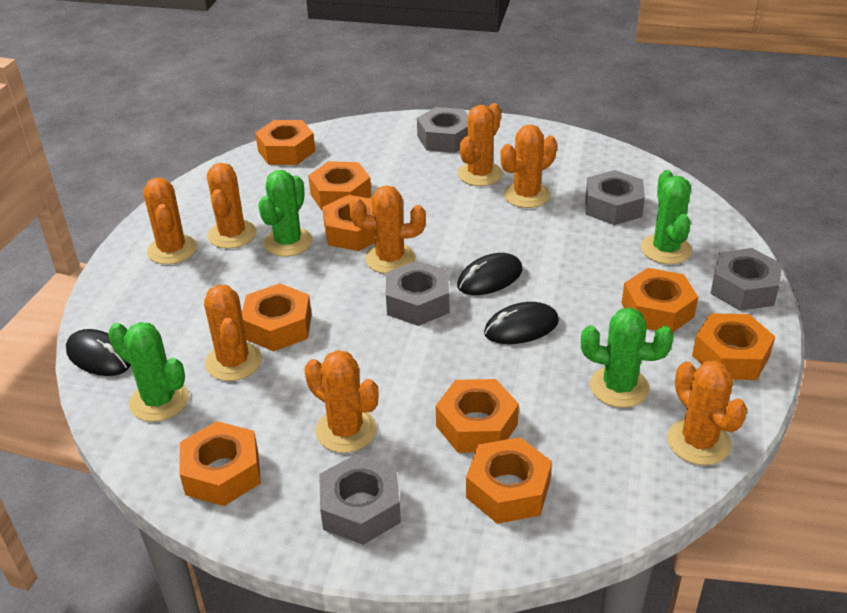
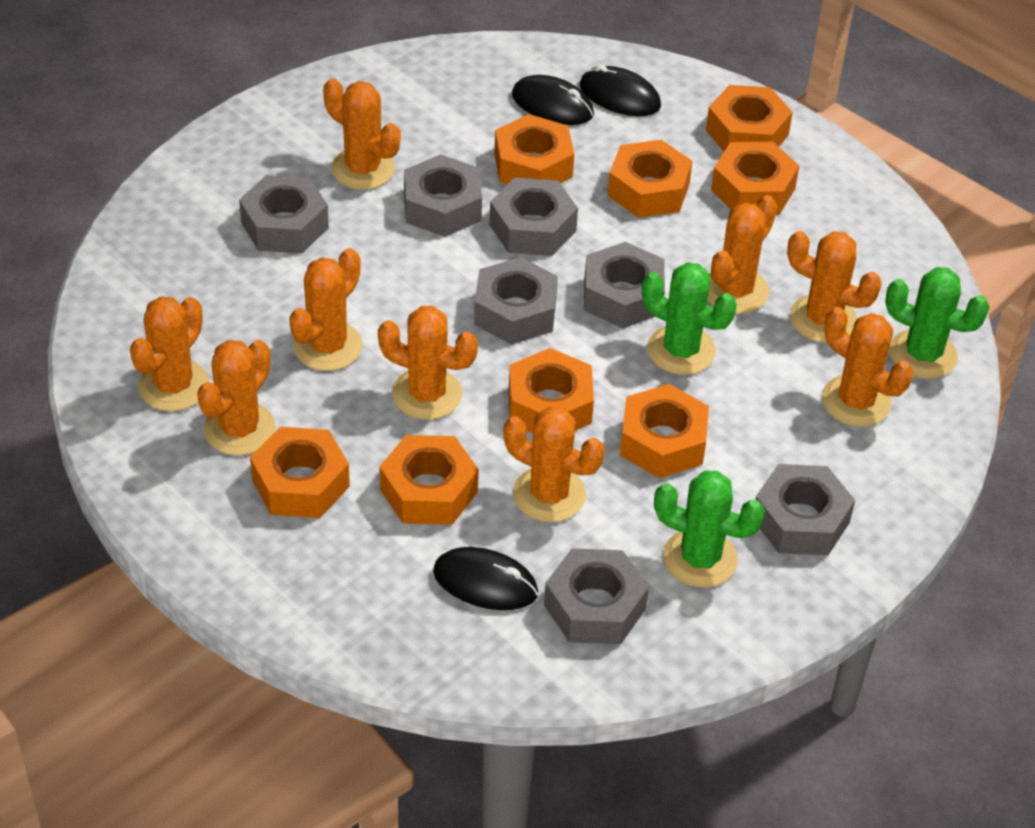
green cactus: [108,322,189,422] [258,170,313,257] [581,308,674,408] [641,170,692,264] = 4 -> [642,262,737,375] [654,471,765,587] [885,267,990,379] = 3
grey nut: [319,454,401,545] [386,260,449,326] [417,107,468,153] [586,170,645,225] [710,248,782,311] = 5 -> [239,175,329,253] [404,154,482,237] [474,257,558,345] [489,178,578,256] [544,548,649,644] [584,242,665,329] [755,464,855,555] = 7
orange cactus: [143,178,197,264] [204,285,262,381] [207,163,256,249] [304,350,379,453] [349,185,426,274] [458,103,503,186] [500,125,557,208] [667,361,747,465] = 8 -> [130,296,209,411] [197,340,276,456] [289,248,362,371] [323,78,400,190] [378,306,478,420] [504,406,605,522] [708,195,777,314] [787,231,882,343] [822,307,913,427] = 9
orange nut: [180,421,261,506] [242,283,312,352] [255,120,315,165] [308,161,372,210] [322,195,375,251] [436,379,519,453] [466,437,552,524] [622,268,698,333] [692,313,775,380] = 9 -> [250,427,350,518] [380,435,479,525] [494,114,574,184] [509,348,594,433] [608,140,692,218] [620,384,709,478] [706,85,793,151] [711,141,799,215] = 8

